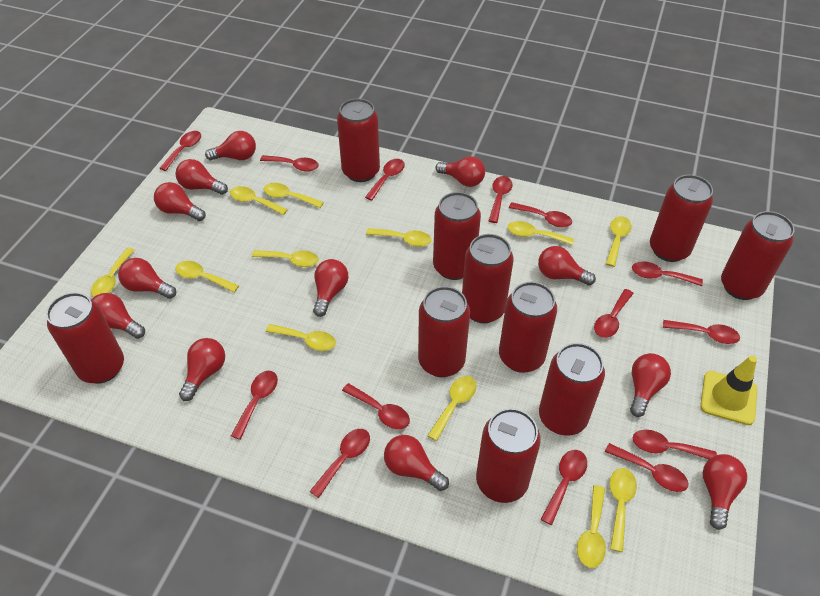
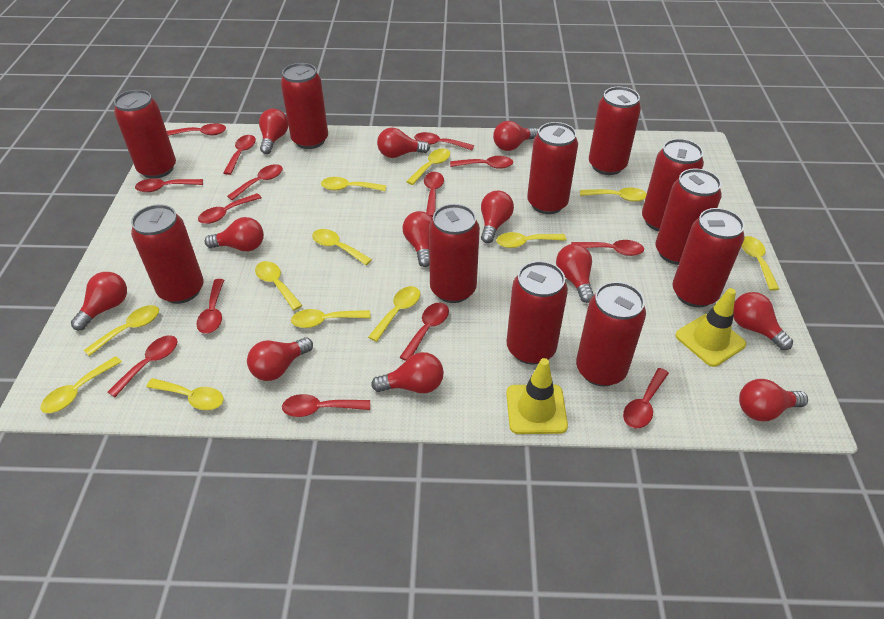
red can: [46,292,124,384] [337,98,380,182] [418,286,470,377] [433,192,481,280] [462,234,514,323] [476,408,541,503] [499,282,557,373] [539,343,605,436] [650,175,713,262] [721,211,795,300] = 10 -> [114,90,176,179] [131,204,204,304] [281,63,328,149] [429,204,480,303] [506,261,568,364] [527,122,578,214] [576,282,646,386] [589,87,641,175] [642,139,704,231] [655,169,722,265] [672,208,744,307] = 11
yellow traffic cone: [700,356,757,425] = 1 -> [506,358,568,434] [675,288,746,367] = 2

